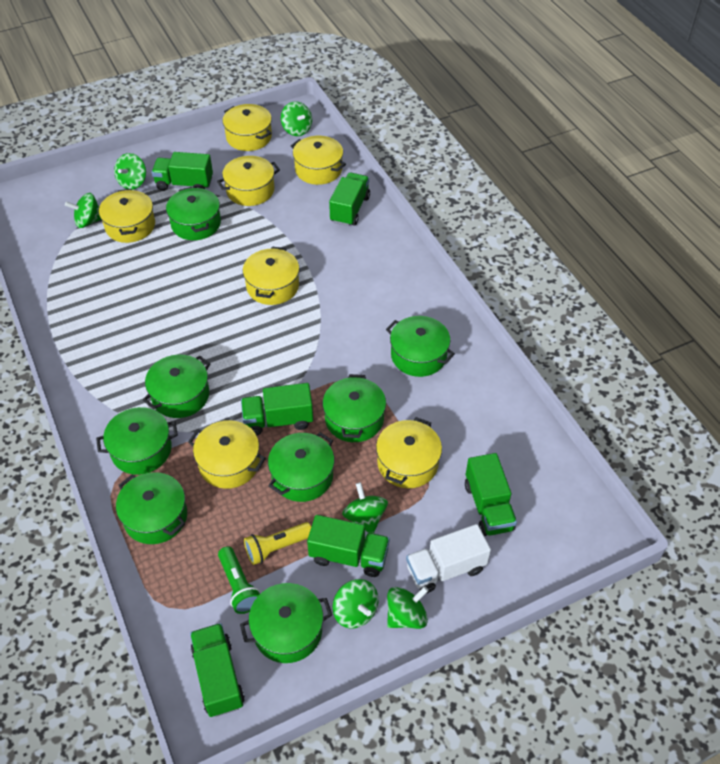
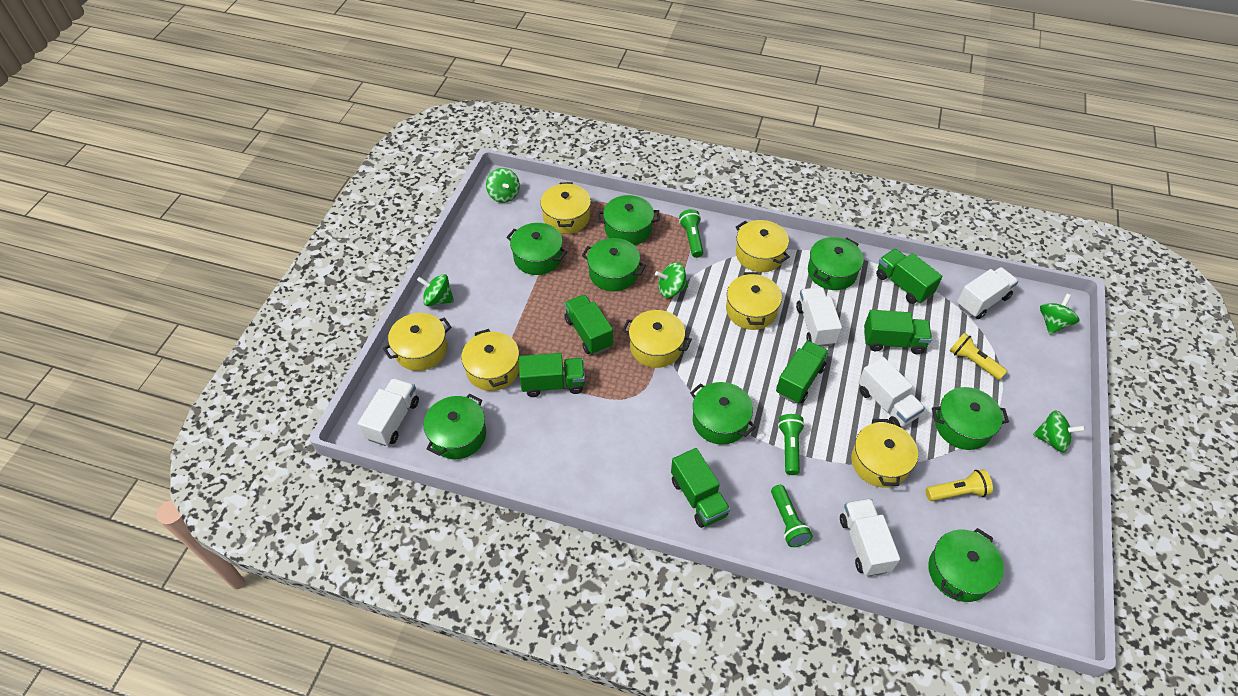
green flashlight: [218,546,260,614] = 1 -> [679,209,703,258] [771,485,813,547] [778,414,805,475] = 3
green spinning top: [65,193,101,228] [114,153,146,189] [281,102,312,136] [333,579,378,629] [342,482,388,534] [387,586,429,629] = 6 -> [417,274,454,306] [486,168,520,203] [655,262,688,298] [1033,410,1085,452] [1040,294,1080,335] = 5
white truck: [406,524,491,593] = 1 -> [358,378,419,446] [796,287,842,347] [840,499,900,576] [858,357,925,427] [957,267,1019,319] = 5
yellow flashlight: [244,522,311,565] = 1 -> [925,469,993,501] [950,333,1007,380] = 2

